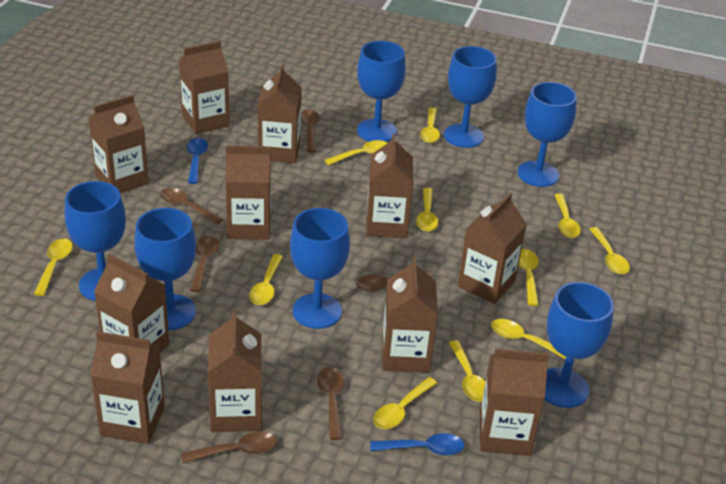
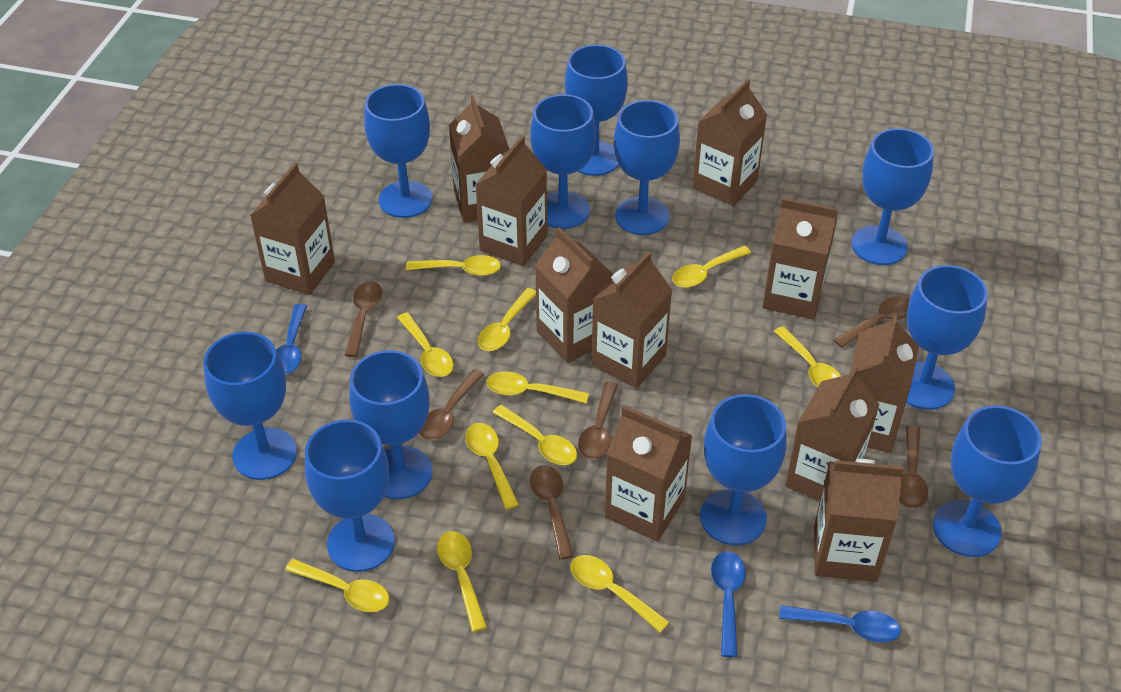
blue goblet: [65,181,126,301] [134,208,196,330] [290,208,350,329] [357,41,406,142] [444,46,497,148] [517,82,577,187] [544,282,614,408] = 7 -> [204,332,297,480] [305,419,395,572] [349,350,433,499] [364,84,433,218] [530,94,596,229] [565,45,628,176] [614,100,680,235] [700,394,786,545] [851,128,934,265] [906,265,988,410] [933,405,1042,557] = 11
blue spoon: [187,138,208,184] [370,433,464,456] = 2 -> [276,304,307,375] [711,551,746,657] [779,605,901,643] = 3

